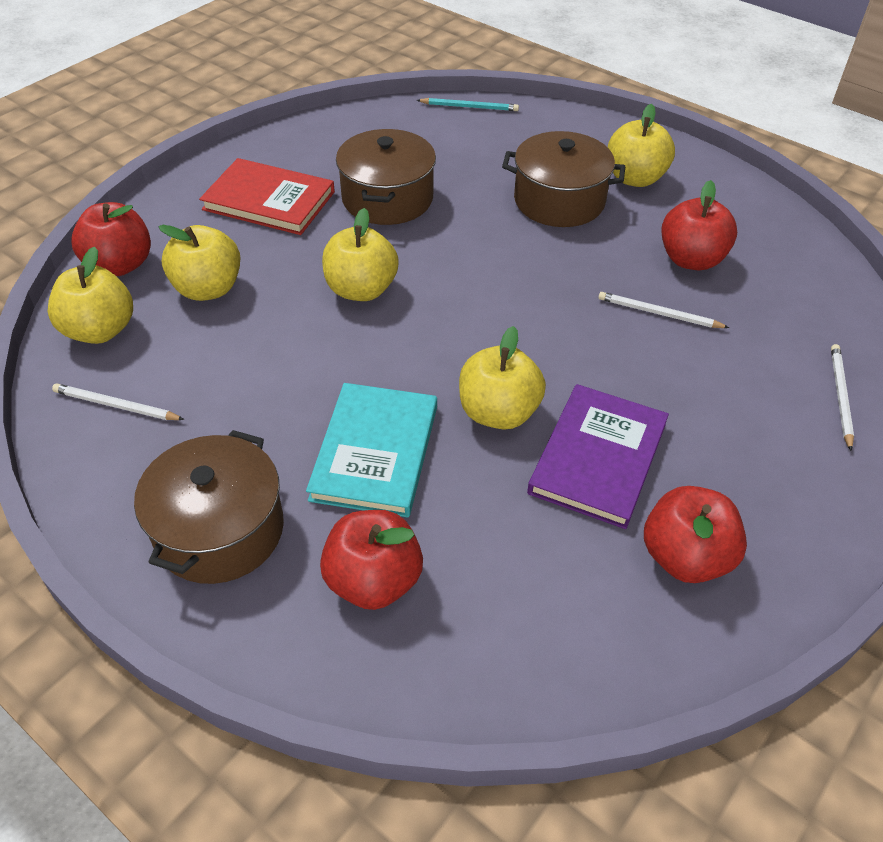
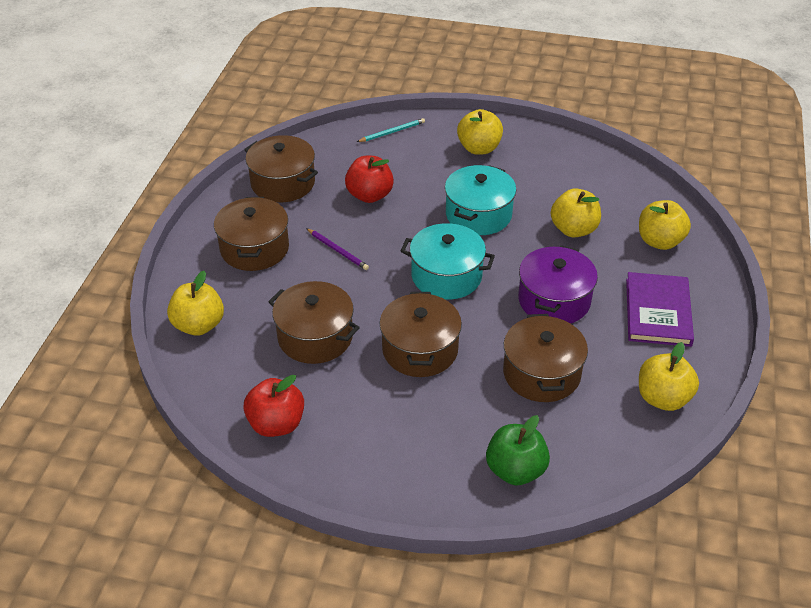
brown pot: [134,430,284,584] [336,129,436,225] [502,131,625,227] = 3 -> [214,197,289,271] [244,135,318,202] [268,281,360,364] [380,292,462,377] [503,314,588,402] = 5
green apple: none = 0 -> [486,415,550,486] = 1
purple pencil: none = 0 -> [306,228,369,270] = 1
purple pot: none = 0 -> [518,245,598,324] = 1
red apple: [71,202,151,276] [320,510,423,610] [644,486,747,583] [661,180,737,270] = 4 -> [243,375,304,437] [345,156,394,203] = 2
red book: [199,158,335,235] = 1 -> none = 0
turquoise book: [306,383,437,517] = 1 -> none = 0
turquoise pot: none = 0 -> [401,223,495,300] [445,165,516,235] = 2
white pencil: [52,384,185,420] [598,292,729,328] [831,344,854,451] = 3 -> none = 0

